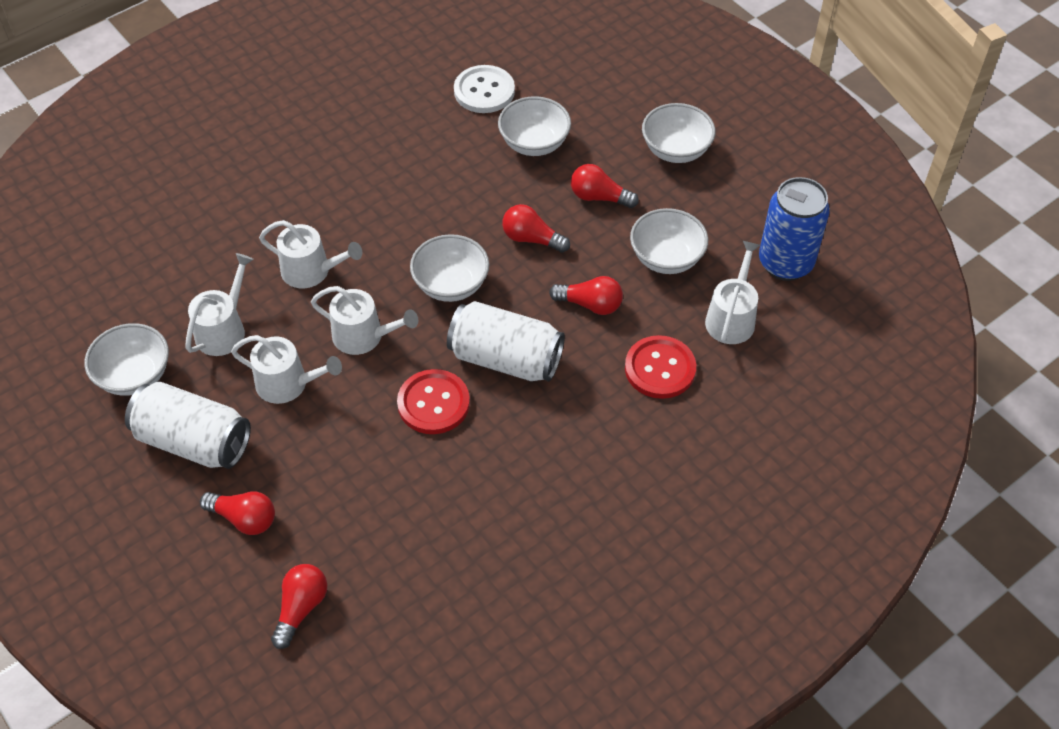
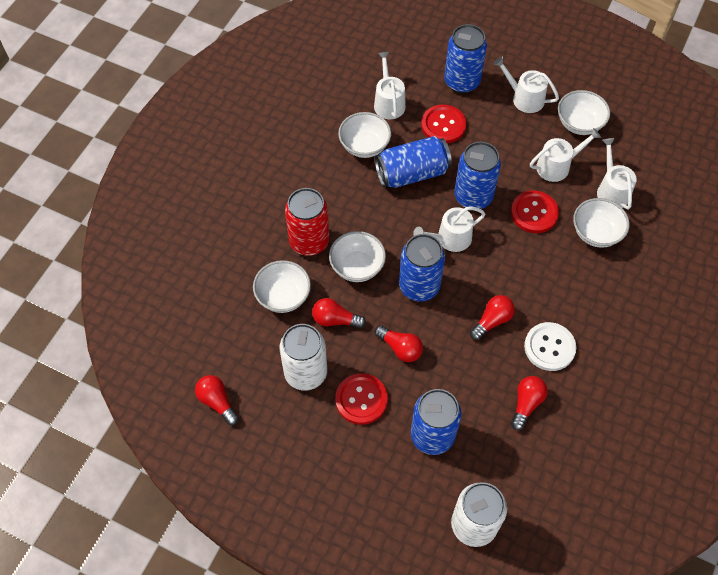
blue can: [759,177,830,281] = 1 -> [375,136,452,188] [399,234,445,301] [411,389,462,455] [444,24,487,94] [454,142,501,209] = 5
red button: [397,369,470,434] [625,335,696,399] = 2 -> [335,373,388,425] [421,105,466,143] [511,190,559,233] = 3
red can: none = 0 -> [285,188,329,256] = 1

